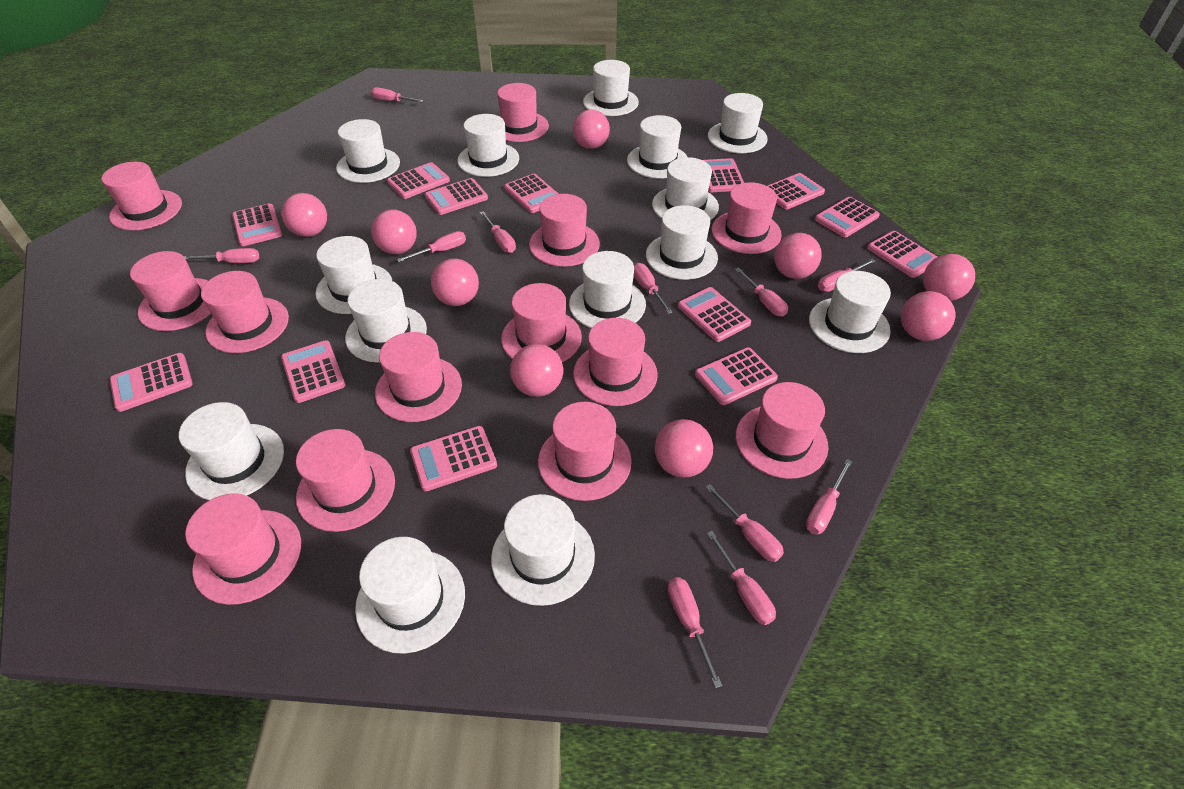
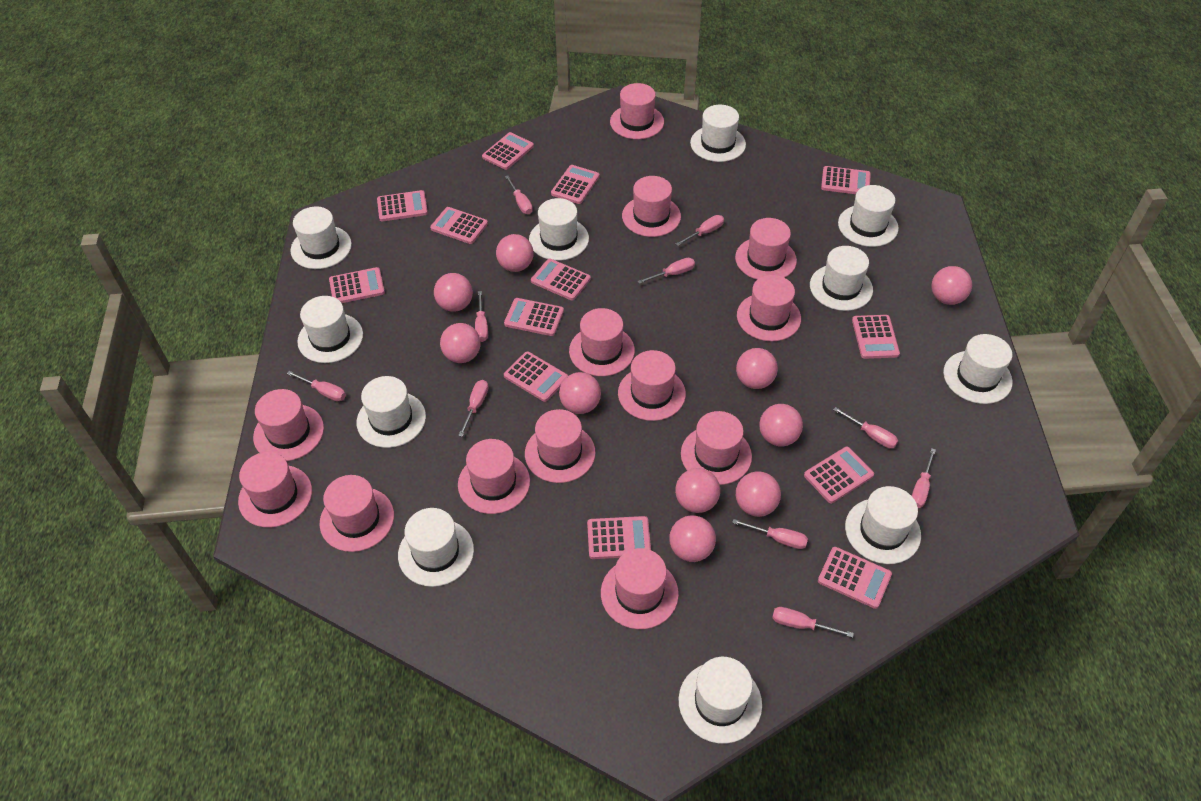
pink ball: [281,193,327,237] [371,209,417,254] [431,259,479,306] [510,344,563,397] [573,109,610,149] [655,419,713,478] [774,233,822,279] [901,291,955,341] [923,254,975,301] = 9 -> [434,273,473,312] [440,323,481,363] [496,234,534,272] [559,372,601,414] [669,515,716,562] [675,468,720,513] [736,348,778,389] [736,471,781,517] [759,404,803,446] [931,266,972,305] = 10
pink screwdriver: [184,248,259,263] [371,87,424,102] [397,231,466,262] [480,211,516,253] [634,263,673,314] [668,578,722,688] [705,484,784,562] [707,531,776,625] [735,267,788,317] [806,459,853,535] [818,259,875,292] = 11 -> [287,371,346,402] [458,380,488,437] [475,291,488,342] [505,175,533,214] [637,258,695,284] [676,215,724,246] [732,519,808,549] [772,607,854,638] [833,407,898,448] [912,448,936,508] = 10
white hat: [179,402,284,500] [316,236,392,314] [336,119,400,183] [345,279,427,363] [355,537,465,654] [457,114,519,177] [491,494,595,606] [569,251,646,328] [583,60,639,116] [627,115,687,179] [646,205,718,280] [652,157,719,220] [708,93,768,153] [809,271,891,353] = 14 -> [291,207,352,269] [297,296,363,363] [357,376,426,448] [398,508,474,587] [529,198,589,261] [679,657,762,744] [690,105,746,162] [810,246,873,311] [838,185,899,247] [845,486,921,564] [943,334,1013,404] = 11

